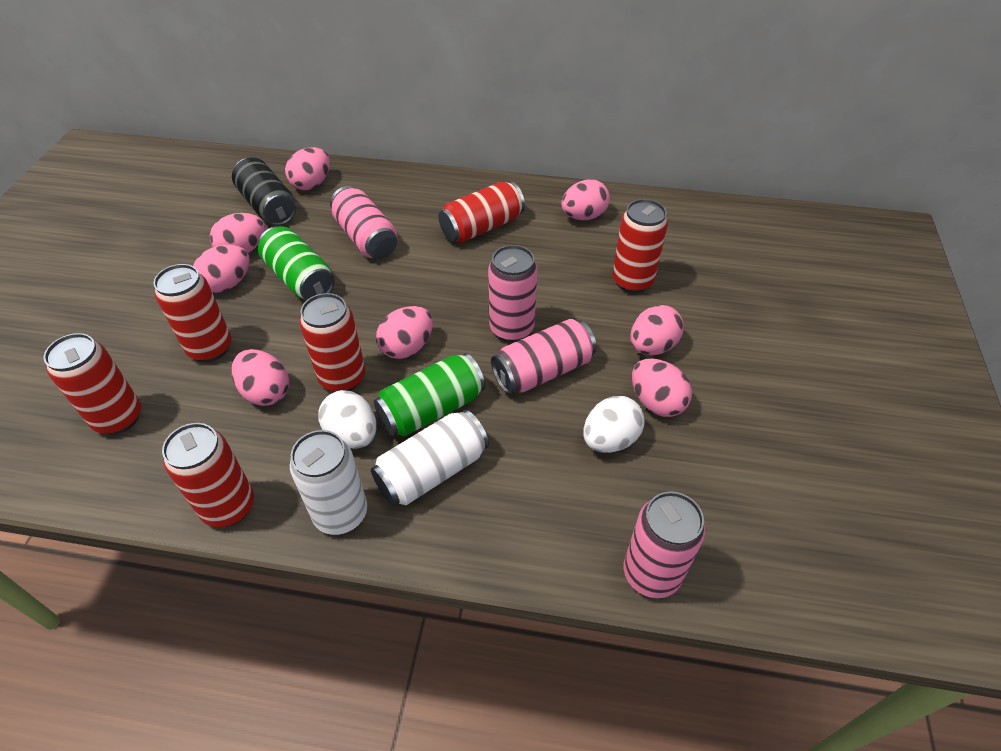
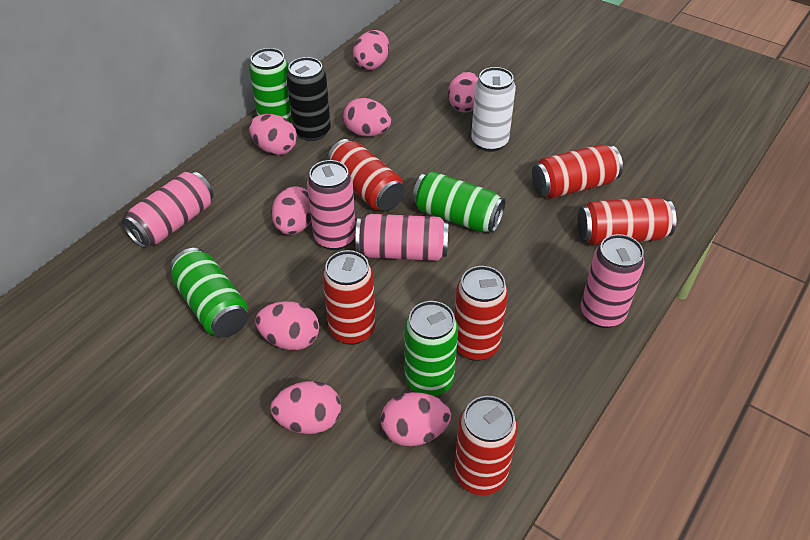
green can: [258,226,335,300] [374,353,485,436] = 2 -> [170,248,248,338] [249,48,292,123] [405,301,458,396] [412,171,505,233] = 4
white can: [290,430,367,535] [371,410,489,506] = 2 -> [471,67,516,152] = 1
white egg: [318,390,377,449] [583,396,645,453] = 2 -> none = 0

